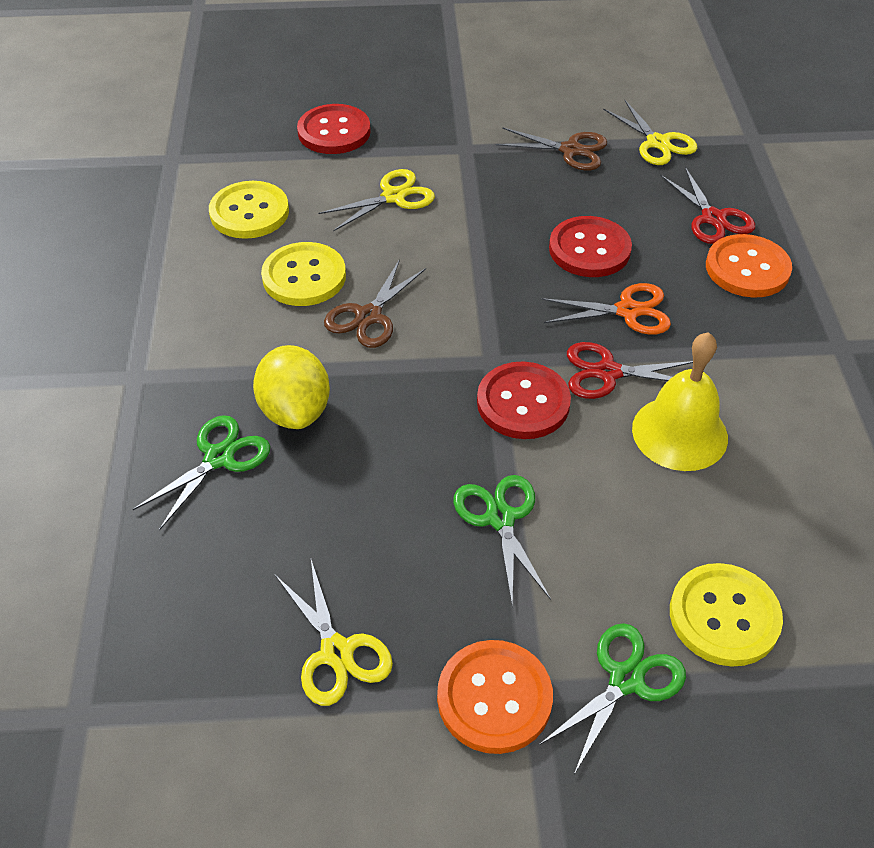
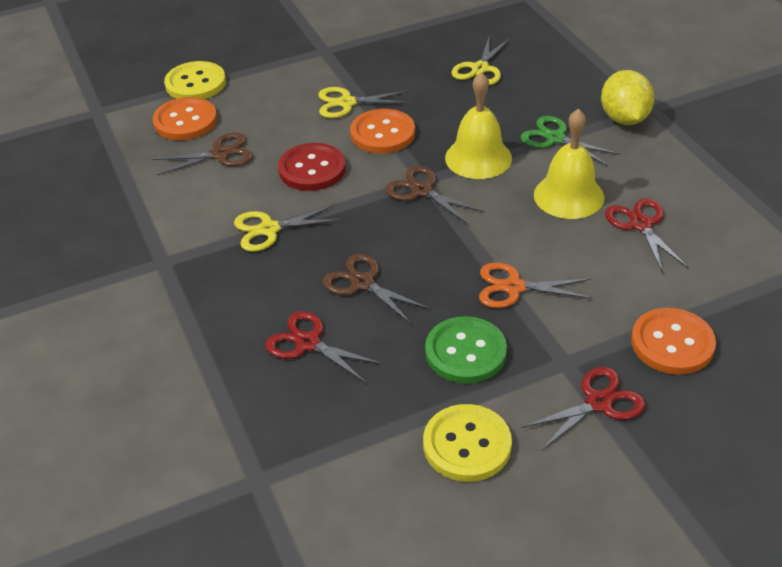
brown scissors: [324,259,426,348] [496,127,607,170] = 2 -> [153,132,253,175] [323,254,430,324] [385,166,485,224] = 3
green button: none = 0 -> [425,316,507,384] = 1
green scissors: [133,415,270,531] [453,475,551,606] [539,623,686,774] = 3 -> [520,116,620,166] = 1
orange button: [437,640,553,754] [706,234,792,298] = 2 -> [153,97,217,140] [350,109,415,154] [631,308,716,375] = 3
red button: [297,104,371,154] [477,361,571,439] [549,216,632,277] = 3 -> [278,143,346,191] = 1
red scissors: [567,342,693,399] [660,167,755,244] = 2 -> [265,311,383,383] [521,367,646,451] [605,198,689,273] = 3
yellow bell: [632,332,728,471] = 1 -> [445,72,512,179] [534,109,604,219] = 2
yellow button: [209,181,289,239] [261,242,346,306] [670,563,783,667] = 3 -> [164,61,226,99] [423,404,512,482] = 2

